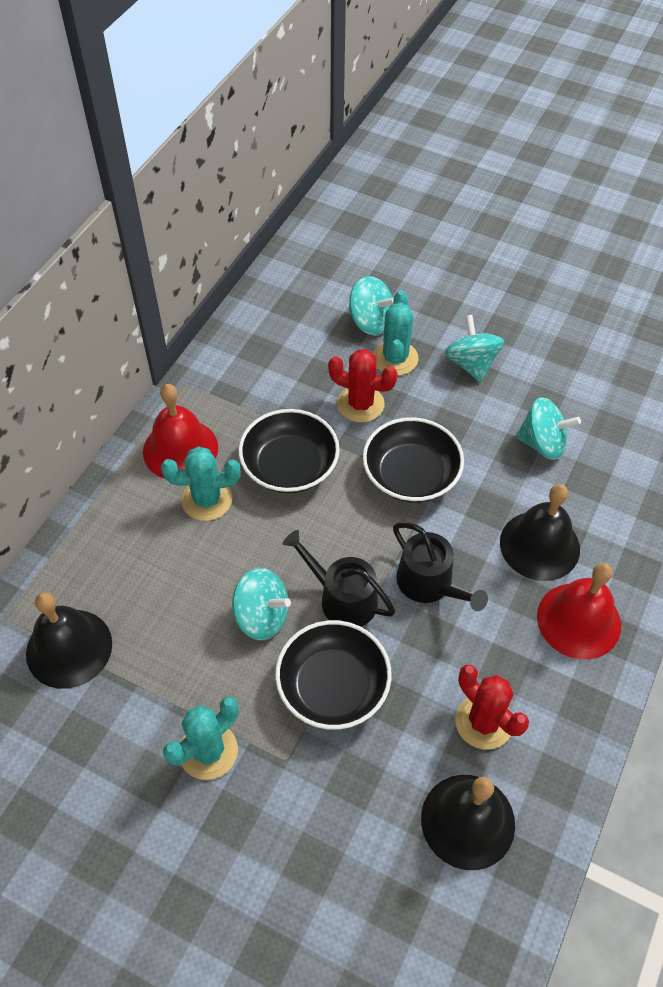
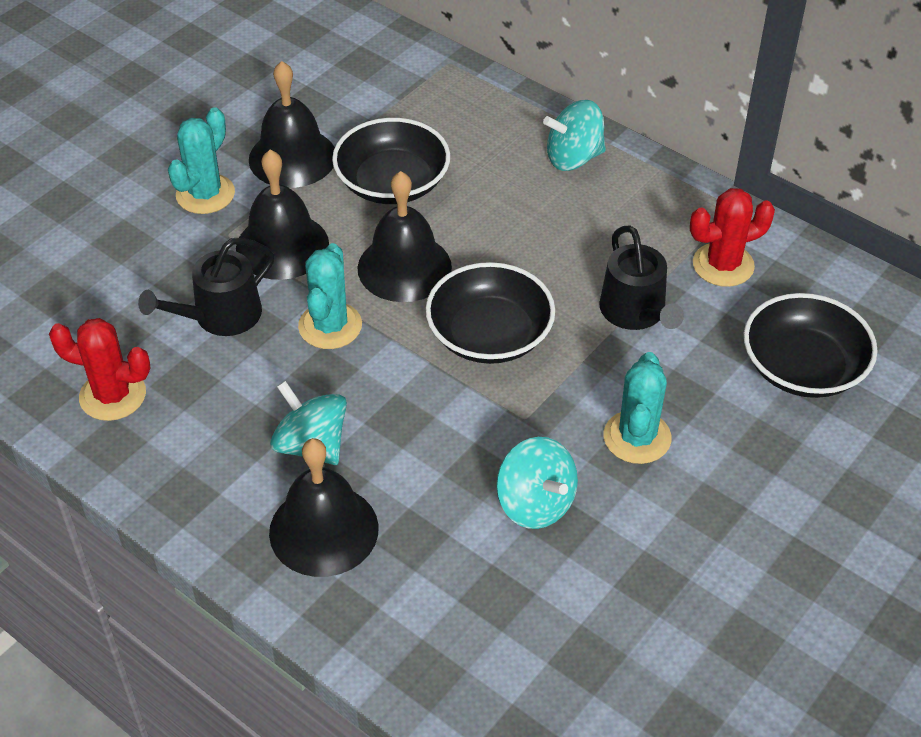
black bell: [26,592,112,689] [421,775,515,870] [500,484,580,581] = 3 -> [236,150,329,280] [249,61,335,188] [269,438,379,577] [358,171,452,302] = 4
red bell: [143,384,218,479] [537,563,621,659] = 2 -> none = 0
turquoise spinning top: [232,568,291,640] [349,276,394,336] [444,315,505,382] [516,397,581,460] = 4 -> [270,381,347,465] [496,437,578,529] [543,100,606,171] = 3

